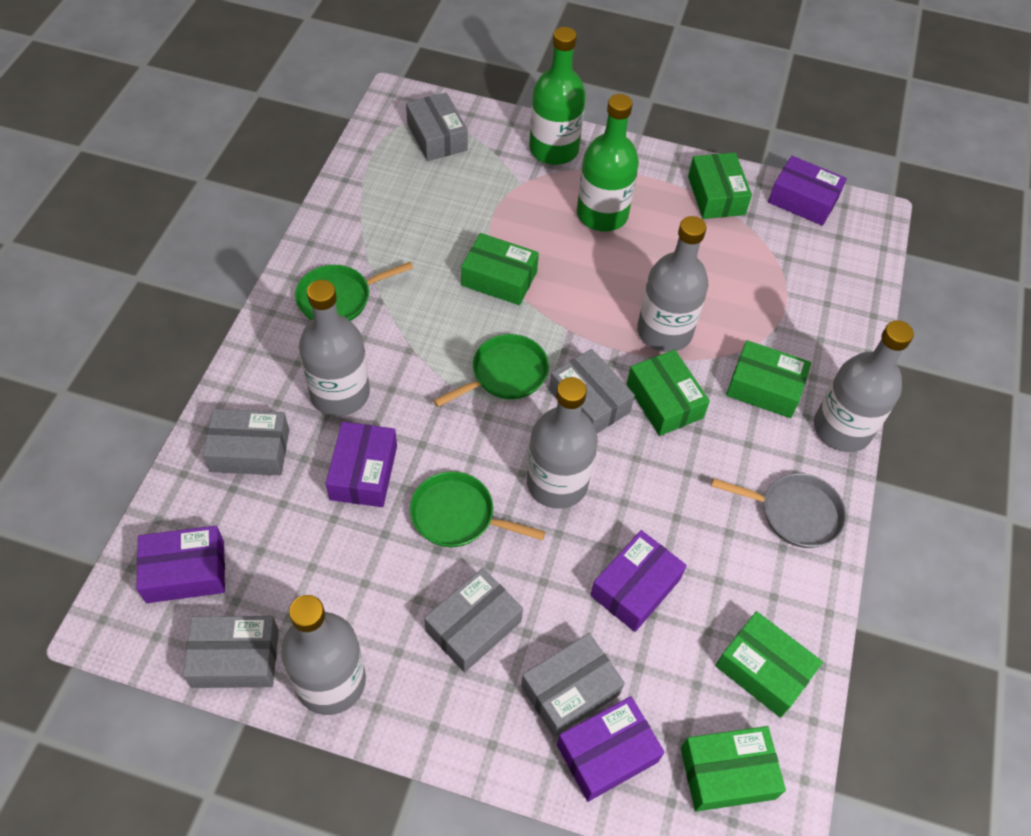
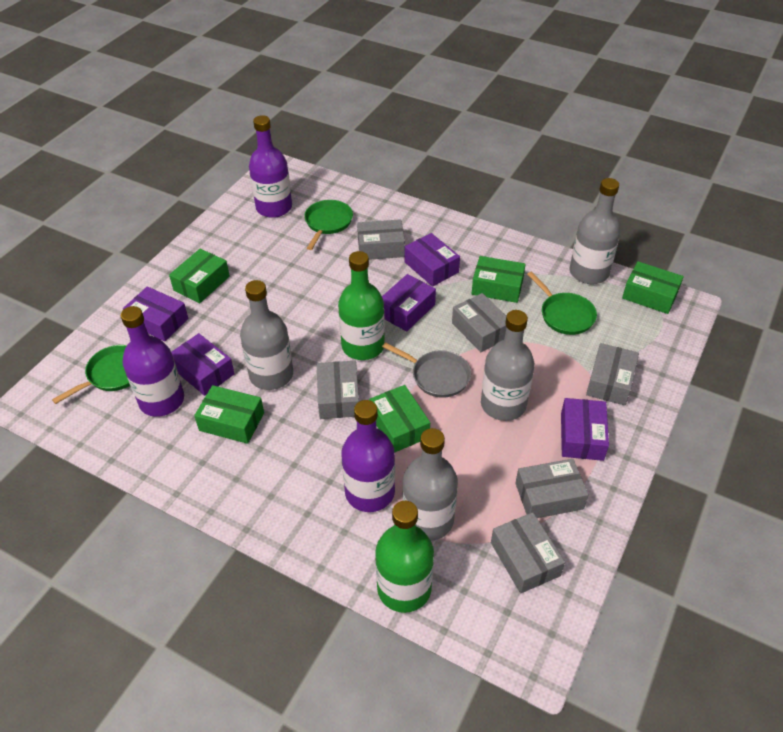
green box: [461,233,539,305] [627,350,710,436] [681,726,786,812] [688,153,752,219] [715,611,823,718] [726,340,811,418] = 6 -> [169,249,230,303] [194,385,264,444] [369,385,430,452] [472,256,526,303] [622,261,684,314] = 5
grey bottle: [281,595,366,715] [299,280,370,416] [527,377,598,509] [637,216,708,352] [814,320,914,452] = 5 -> [240,280,293,390] [402,428,458,541] [481,310,534,421] [570,178,621,284] = 4
purple bottle: none = 0 -> [121,306,184,417] [249,115,292,218] [341,400,395,512] = 3

